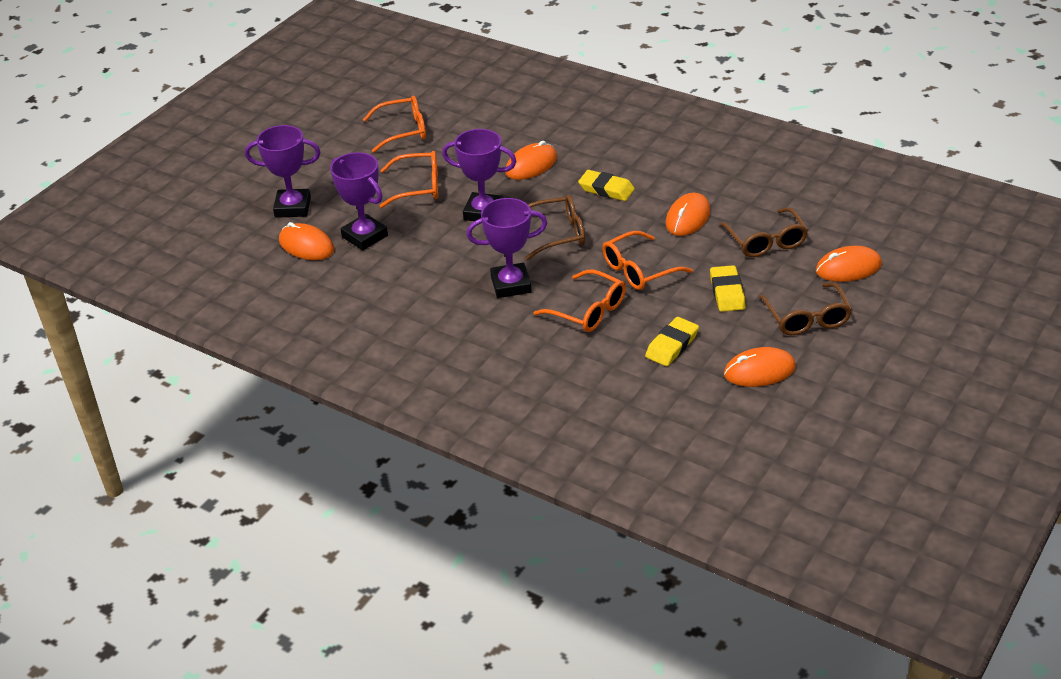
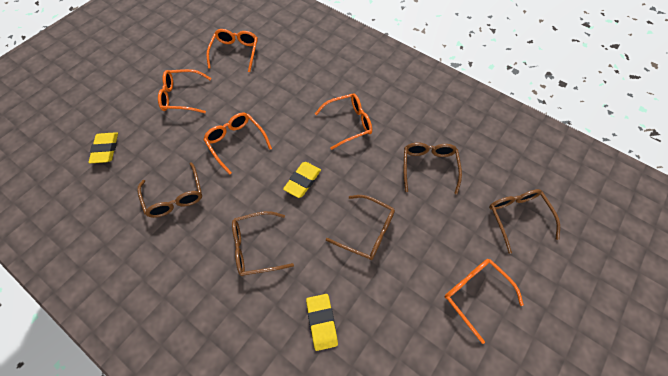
brown glasses: [525,195,585,260] [719,207,808,257] [759,282,852,335] = 3 -> [137,163,202,218] [232,211,294,276] [326,195,395,260] [404,142,462,194] [489,189,560,254] = 5
orange glasses: [363,96,426,153] [380,151,438,208] [534,270,626,332] [602,231,693,290] = 4 -> [158,69,211,113] [203,112,272,175] [206,29,258,72] [315,93,372,150] [445,259,524,344] = 5
orange mouse: [279,222,334,260] [505,141,557,180] [666,193,710,236] [724,347,796,387] [816,246,882,282] = 5 -> none = 0
purple trophy: [245,125,321,218] [330,152,388,251] [442,129,517,221] [466,198,547,298] = 4 -> none = 0

